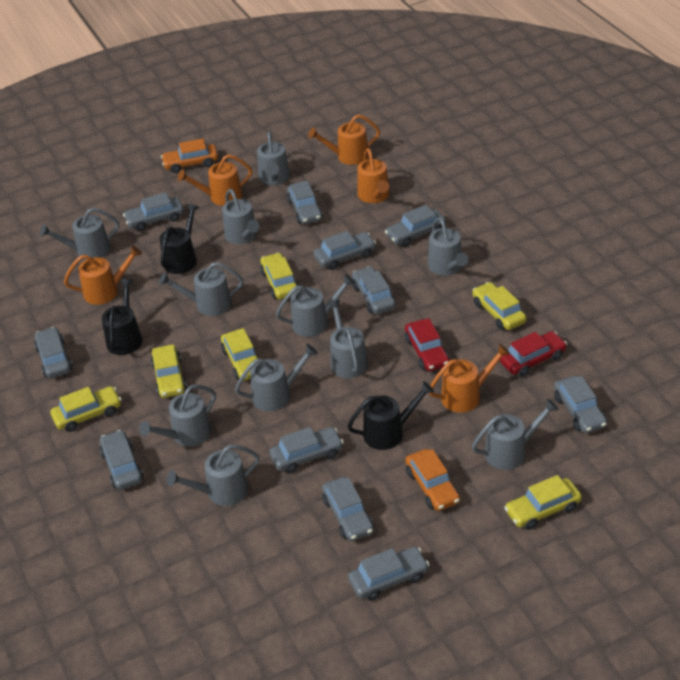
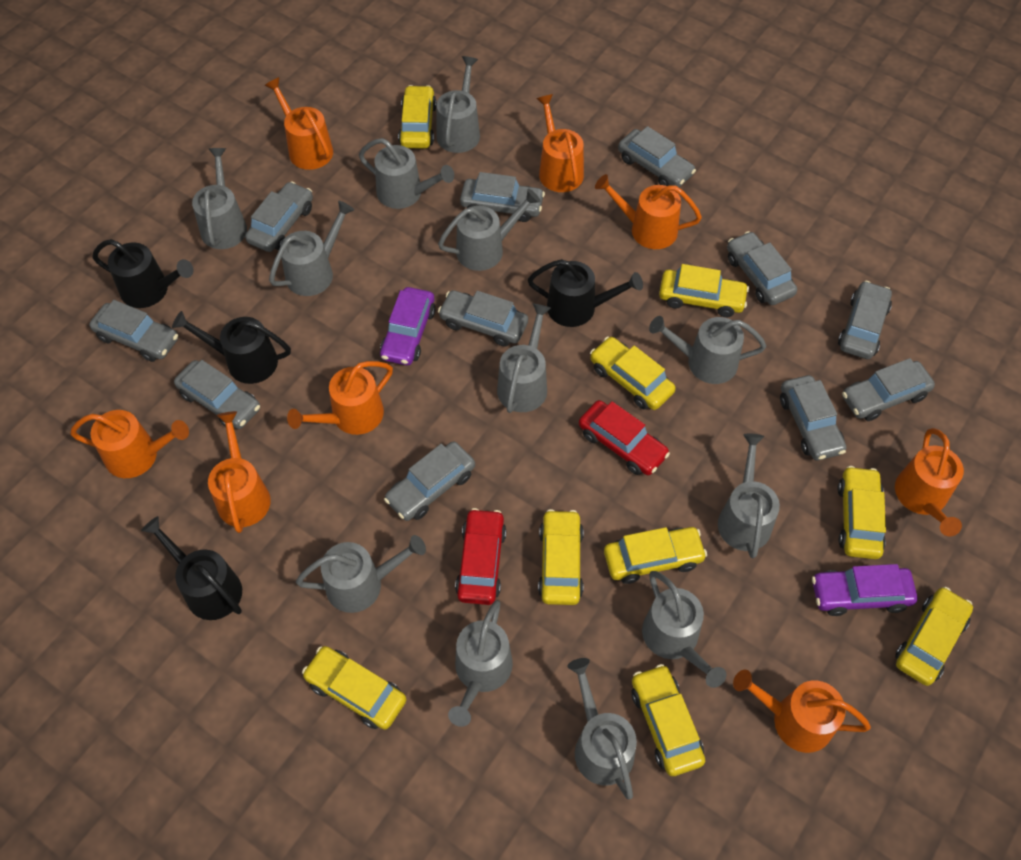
black watering can: [102,279,142,355] [160,204,199,274] [347,381,434,450] = 3 -> [92,239,193,308] [141,516,242,620] [172,311,291,384] [528,259,643,327] = 4
grey watering can: [40,208,119,260] [139,385,216,447] [159,262,243,316] [167,445,259,506] [222,189,260,244] [235,344,318,411] [257,131,290,185] [276,274,355,337] [327,300,368,378] [428,217,469,275] [472,399,559,470] = 11 -> [192,148,247,249] [269,201,354,296] [296,535,426,613] [359,138,454,209] [436,56,480,153] [438,189,541,271] [448,600,513,727] [497,303,551,413] [567,658,637,799] [642,571,726,688] [649,316,766,384] [718,434,780,558] = 12
orange car: [161,139,218,173] [405,449,460,511] = 2 -> none = 0
orange watering can: [64,245,142,305] [178,154,252,206] [308,114,380,165] [357,148,390,203] [429,344,510,413] = 5 -> [70,410,189,478] [208,411,271,533] [264,77,333,170] [287,361,393,435] [536,94,584,192] [595,174,702,249] [733,669,871,753] [895,428,964,536] = 8
purple car: none = 0 -> [380,287,436,365] [812,564,917,616] = 2
yellow car: [51,386,122,432] [151,344,187,398] [221,328,258,381] [260,253,299,299] [472,282,527,330] [504,475,582,530] = 6 -> [302,646,406,729] [398,85,437,149] [538,509,584,605] [590,337,676,410] [604,527,707,584] [632,664,705,776] [659,264,749,317] [837,466,886,559] [895,587,973,686] = 9

